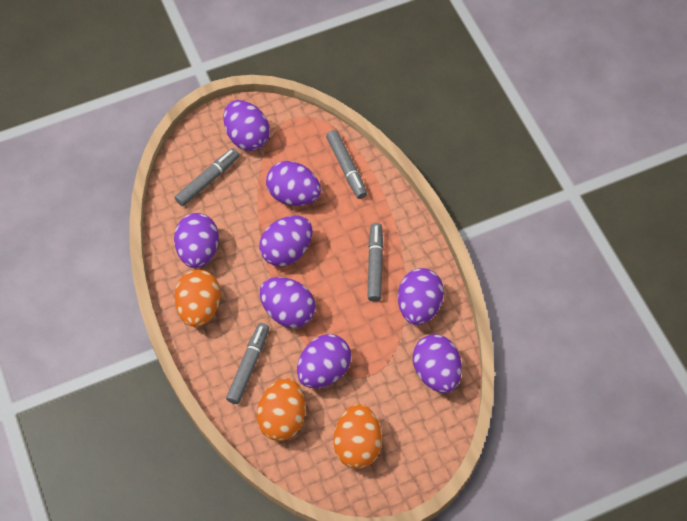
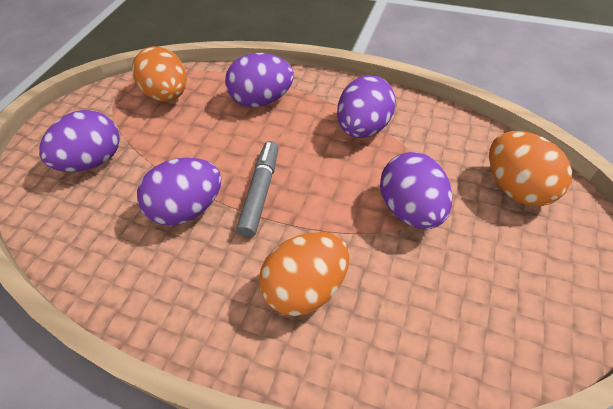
grey marker: [175,148,240,206] [226,323,269,404] [326,130,367,199] [367,223,383,302] = 4 -> [237,141,279,237] = 1
purple egg: [174,213,219,268] [224,100,270,151] [259,216,313,267] [259,277,316,328] [266,161,321,206] [297,334,351,388] [398,268,444,325] [413,334,462,393] = 8 -> [39,110,120,172] [137,157,222,225] [225,53,294,107] [337,75,396,138] [380,152,452,229] = 5

